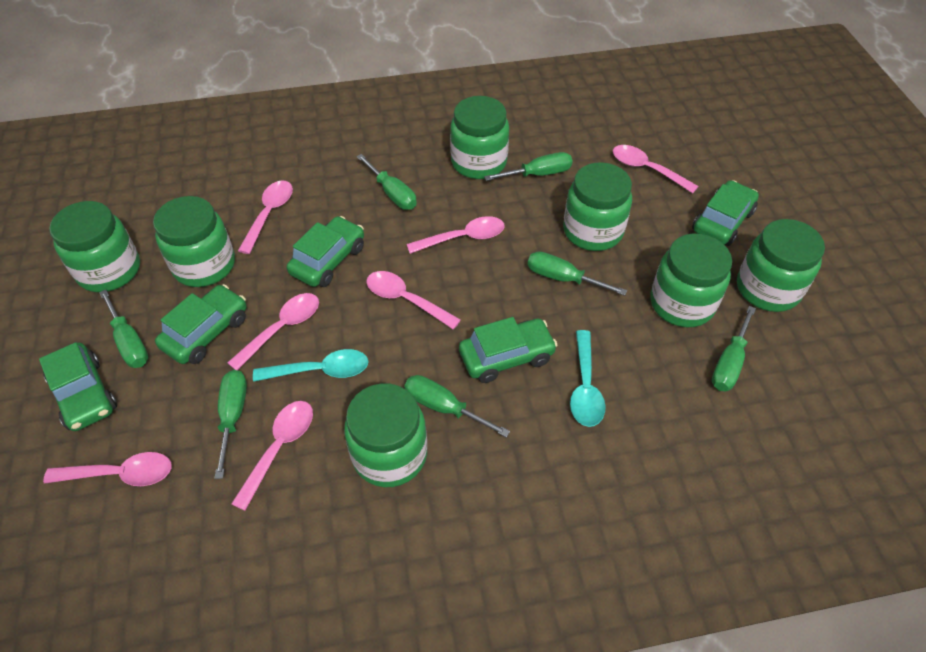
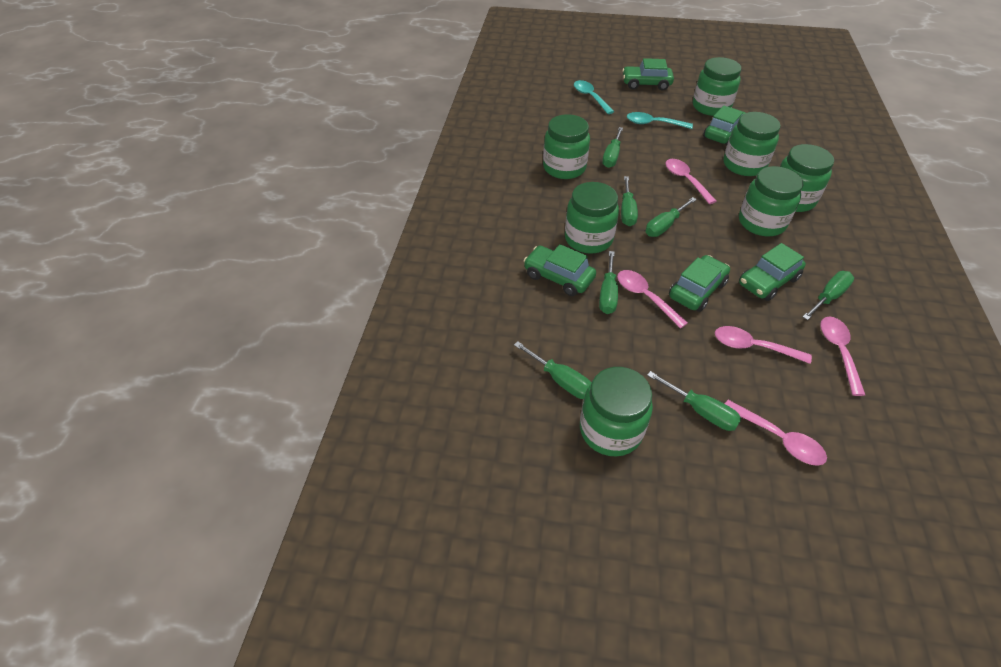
pink spoon: [43,452,171,486] [227,293,319,370] [231,401,313,511] [238,181,293,254] [367,271,461,330] [407,216,505,254] [613,145,699,193] = 7 -> [617,270,688,329] [666,159,716,204] [715,326,812,364] [725,400,827,466] [820,317,865,396] = 5

